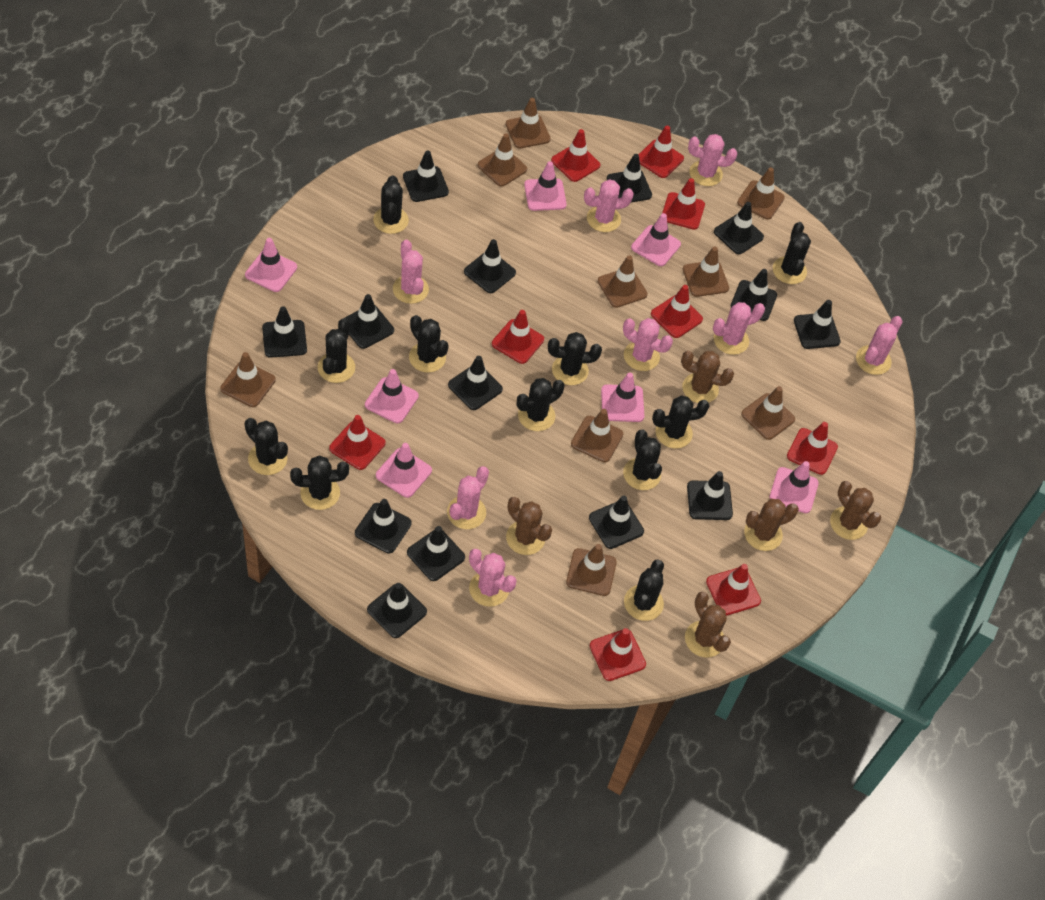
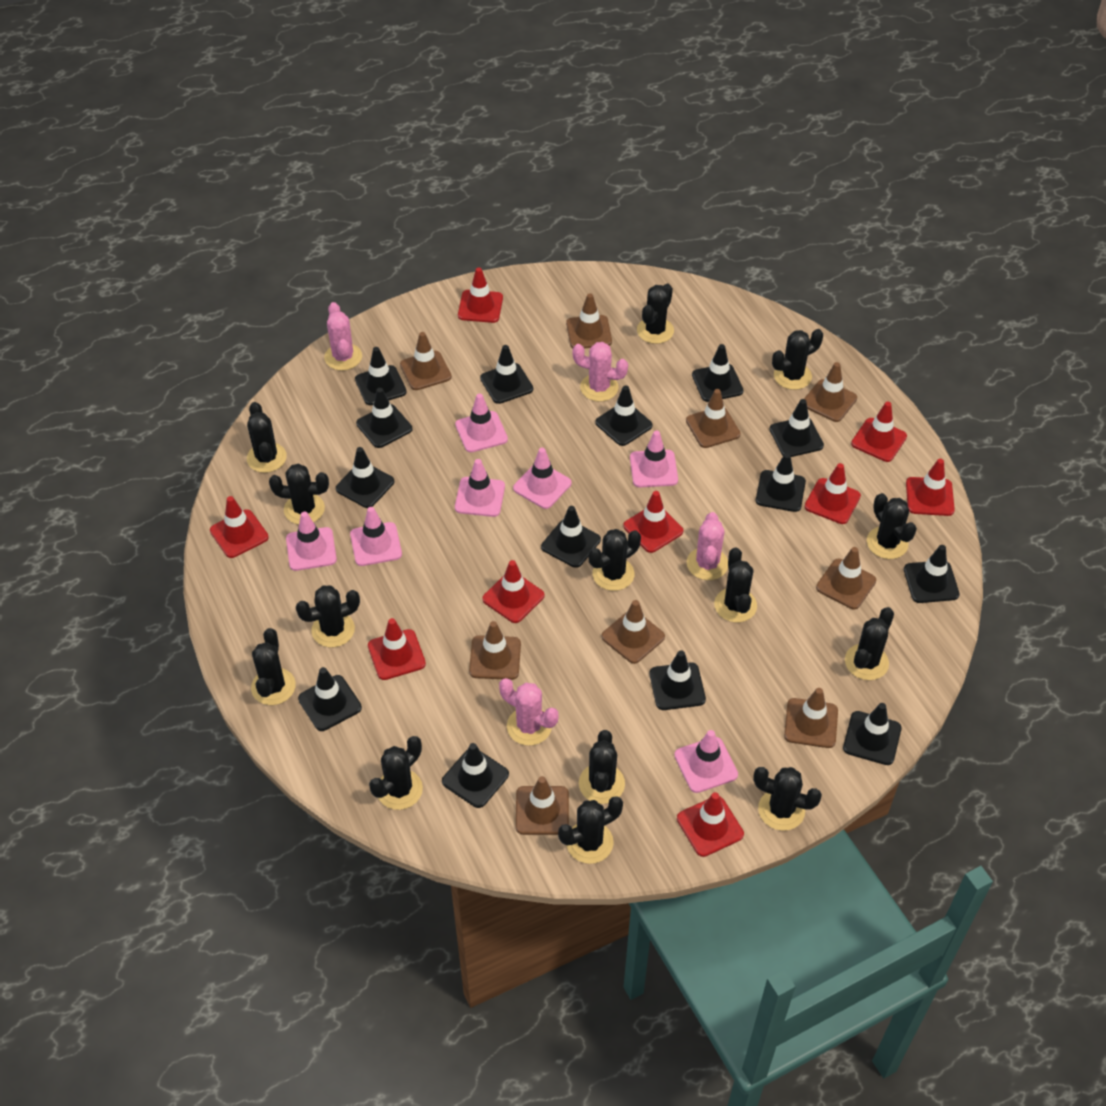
black cactus: [245,418,288,475] [290,455,349,510] [318,318,355,383] [373,175,409,234] [409,315,449,373] [517,378,564,431] [548,332,602,385] [623,429,662,490] [624,560,664,621] [652,396,709,448] [773,222,811,284] = 11 -> [247,402,287,473] [251,628,296,705] [269,464,329,525] [296,585,360,647] [369,736,423,810] [558,796,623,864] [579,730,625,804] [589,529,641,591] [637,284,674,344] [714,547,757,622] [753,767,822,831] [772,329,823,390] [845,607,894,680] [867,493,917,559] = 14
brown cactus: [506,497,552,555] [681,351,734,403] [685,592,731,657] [744,499,799,551] [830,481,881,540] = 5 -> none = 0
pink cactus: [393,240,429,304] [447,466,489,529] [469,549,517,607] [584,179,634,232] [623,318,673,371] [688,134,737,186] [713,302,765,355] [856,316,903,375] = 8 -> [324,302,362,371] [499,678,559,746] [572,342,628,402] [687,512,728,580] = 4

